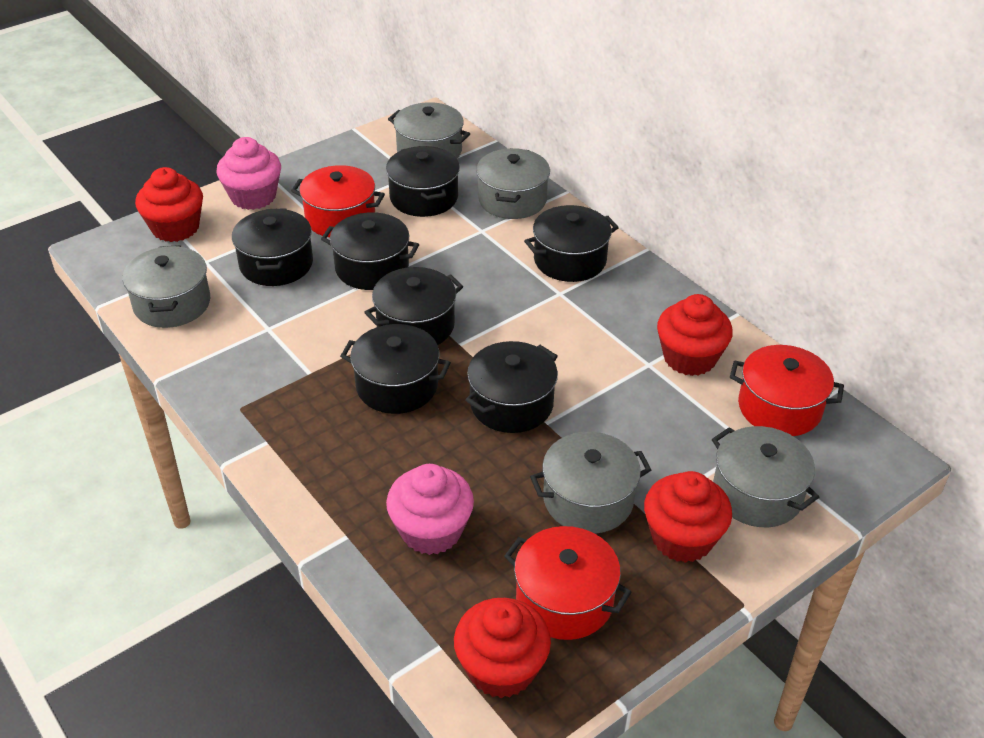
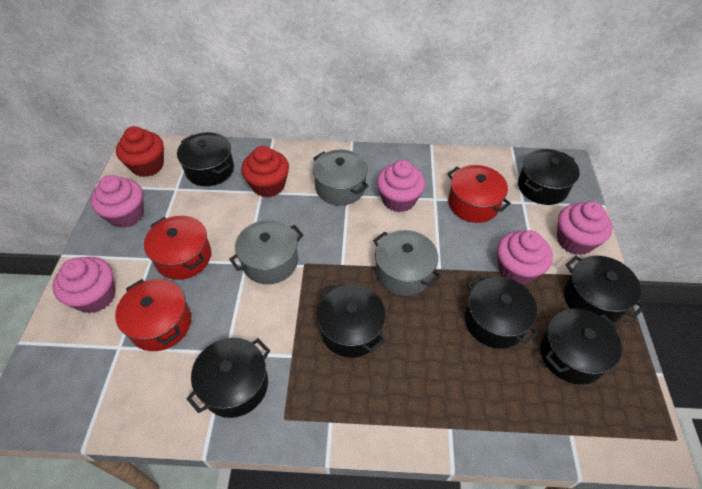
grey pot: [122,245,210,328] [388,102,470,159] [476,148,550,219] [530,432,651,534] [712,426,819,527] = 5 -> [229,220,304,284] [313,149,369,206] [373,230,441,296] = 3
pink cupcake: [217,137,281,210] [386,464,474,555] = 2 -> [53,257,115,313] [91,175,144,228] [377,160,425,212] [497,230,553,285] [557,201,613,255] = 5
red cupcake: [135,167,203,242] [454,598,551,698] [644,471,732,563] [657,294,733,376] = 4 -> [116,126,164,177] [241,146,289,197] = 2

